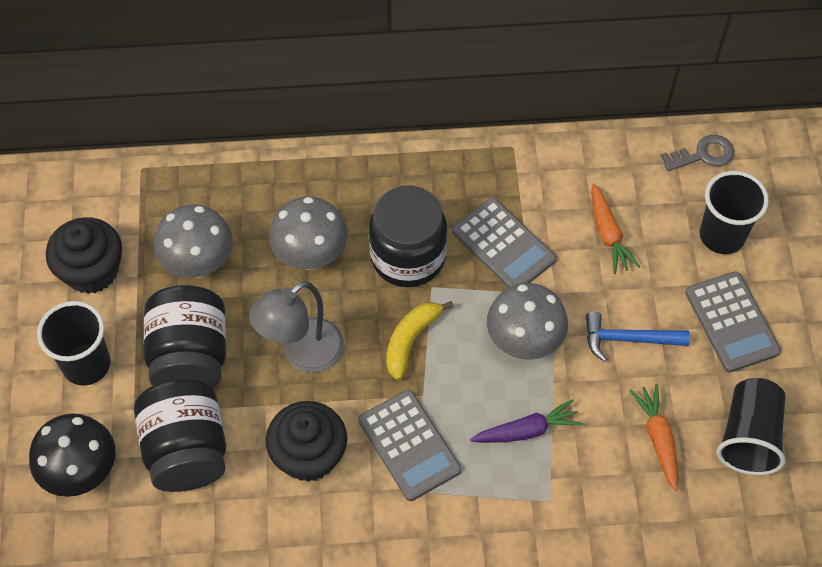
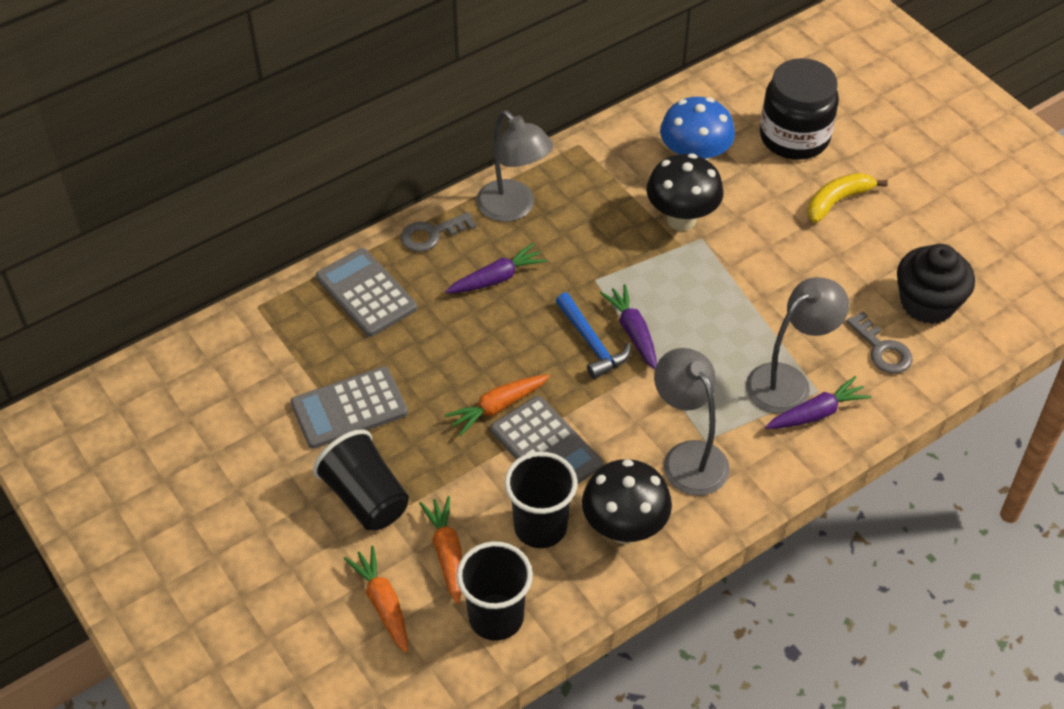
black cupcake: [46,217,122,294] [266,401,347,482] = 2 -> [897,244,975,324] = 1
black jar: [134,379,226,492] [144,285,226,388] [369,186,447,287] = 3 -> [760,58,839,160] = 1
black mushroom: [29,414,115,497] = 1 -> [582,459,672,544] [646,153,724,231] = 2
blue mushroom: none = 0 -> [660,97,735,161] = 1
grey key: [661,135,734,171] = 1 -> [401,212,476,252] [846,311,913,374] = 2
grey lamp: [249,281,344,373] = 1 -> [477,110,553,222] [654,348,730,496] [746,277,849,414] = 3
grey mushroom: [154,204,233,278] [269,197,347,270] [487,283,568,360] = 3 -> none = 0
orange carrot: [592,183,640,274] [630,384,678,491] = 2 -> [344,546,408,653] [419,496,462,604] [445,375,550,436] = 3
purple carrot: [470,399,583,443] = 1 -> [445,243,547,293] [600,284,657,370] [765,376,872,429] = 3

